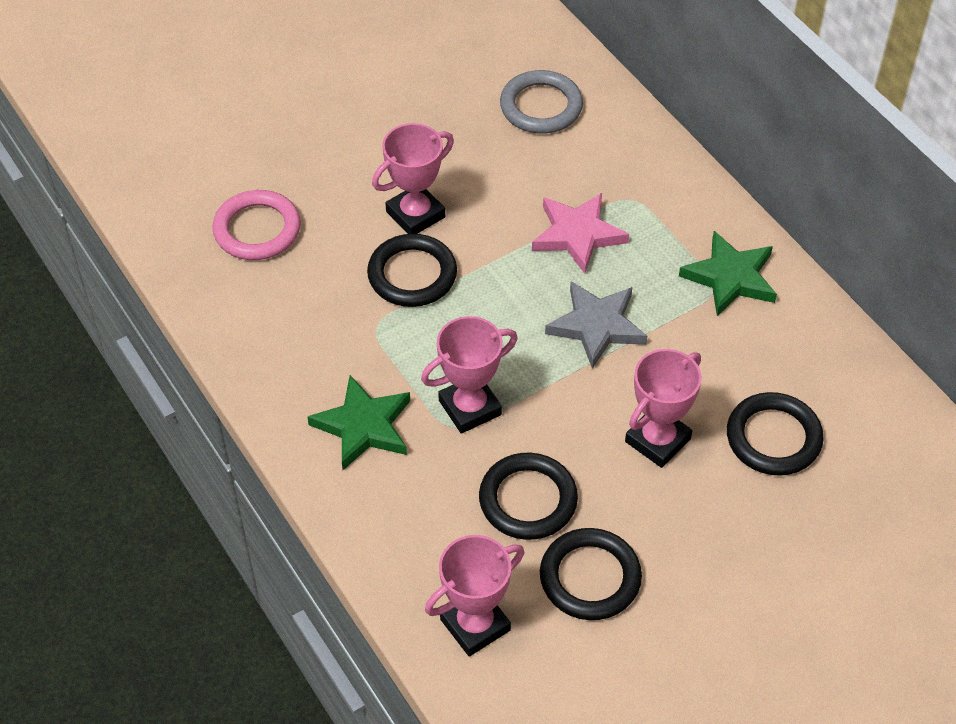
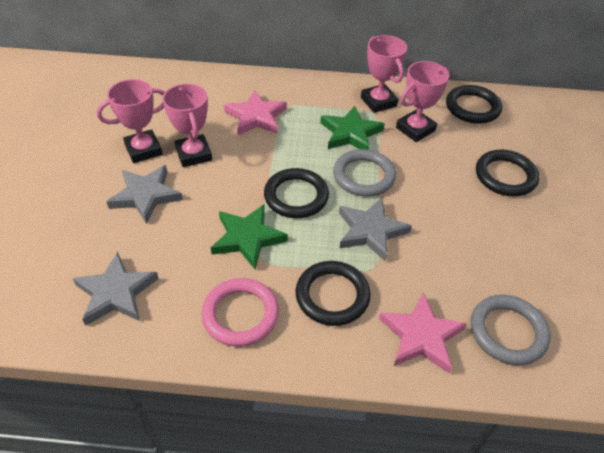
grey ring: [500,70,583,133] = 1 -> [333,149,396,197] [471,295,551,365] = 2
grey star: [545,281,647,369] = 1 -> [72,252,159,326] [106,165,183,224] [339,198,412,262] = 3
pink star: [532,193,629,274] = 1 -> [224,90,287,135] [379,292,467,373] = 2

